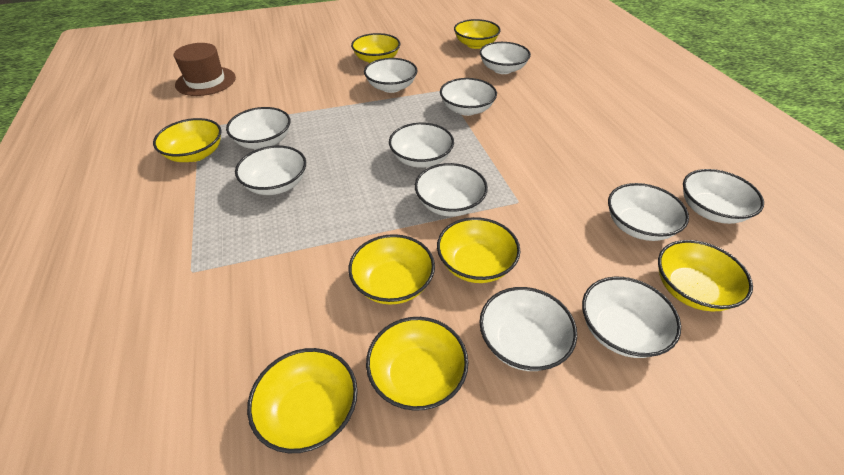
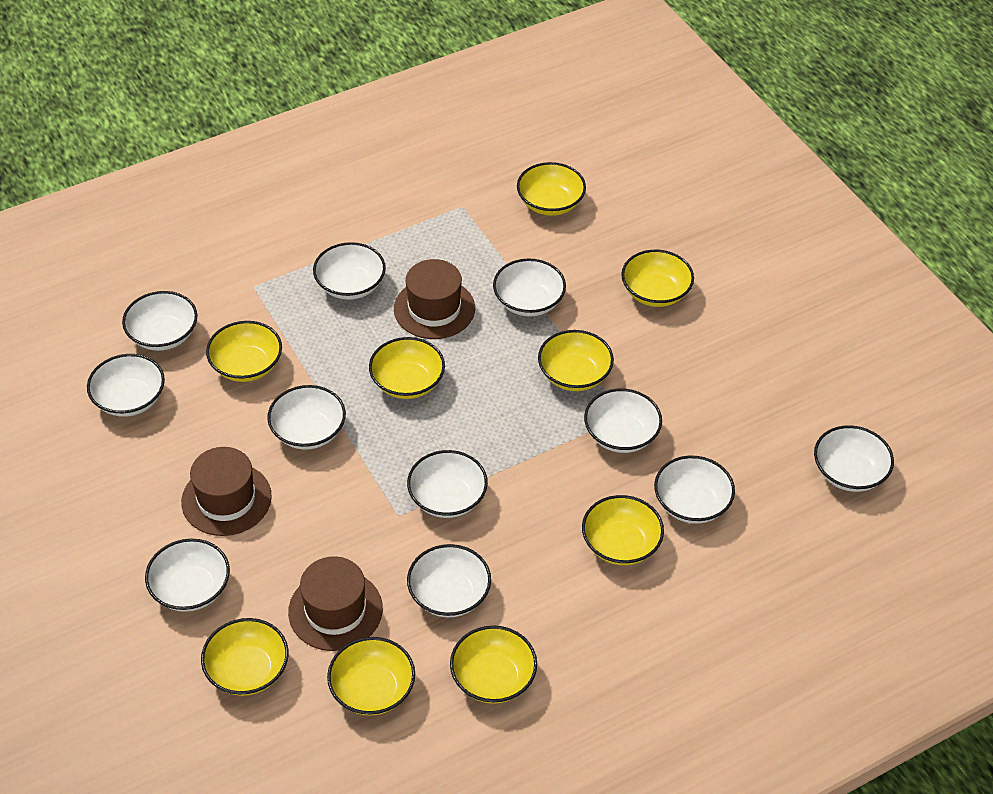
brown hat: [174,43,236,96] = 1 -> [181,447,272,536] [288,556,383,651] [394,259,475,339] = 3
yellow bowl: [153,118,222,162] [247,348,358,453] [348,234,435,305] [351,33,400,63] [366,317,468,411] [437,217,520,283] [454,19,501,49] [658,240,753,311] = 8 -> [201,618,289,696] [206,321,282,382] [327,637,415,716] [369,337,445,399] [450,625,537,704] [517,162,586,216] [538,330,614,391] [582,495,664,565] [621,250,694,307] = 9

